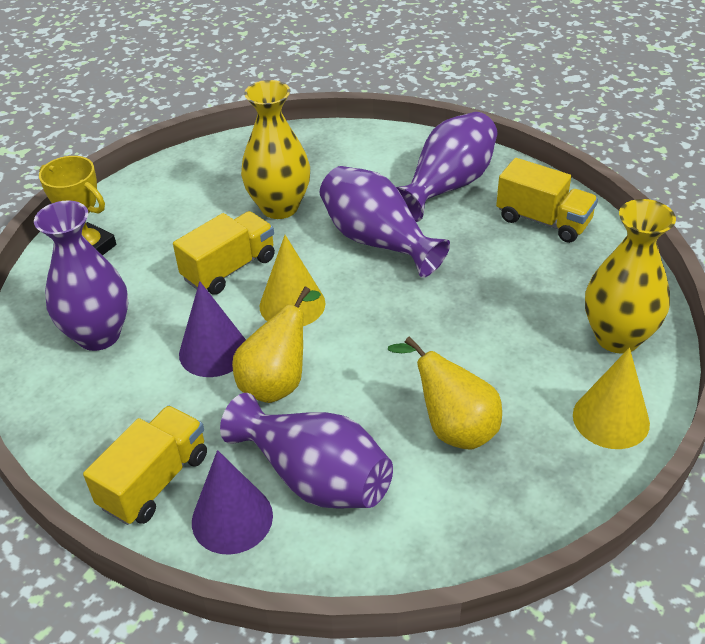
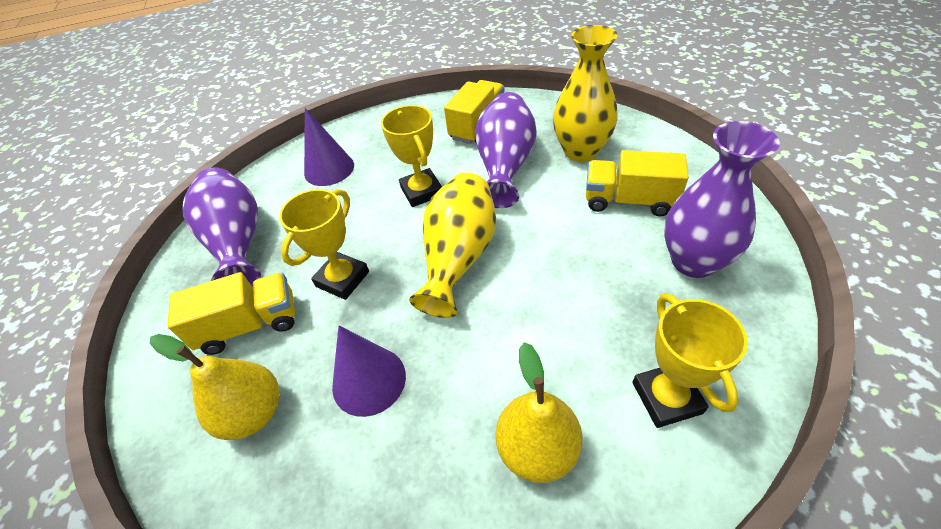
purple vase: [34,200,128,351] [220,393,393,509] [320,166,450,278] [396,112,497,222] = 4 -> [183,168,261,287] [475,92,537,208] [664,121,780,278] = 3
yellow cone: [260,235,325,326] [573,348,650,449] = 2 -> none = 0
yellow trophy: [39,156,116,256] = 1 -> [279,189,369,300] [381,105,442,207] [633,294,748,428] = 3

